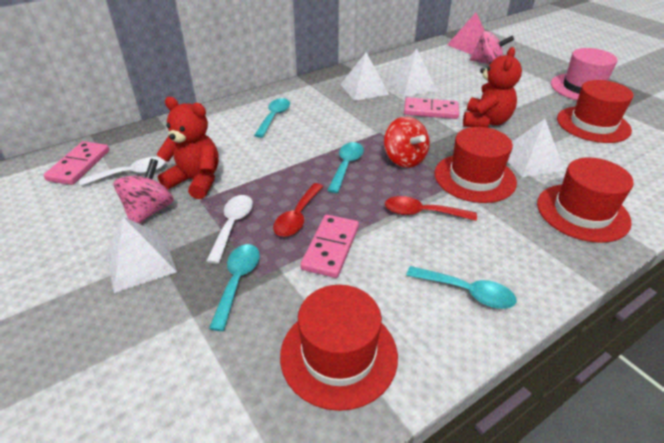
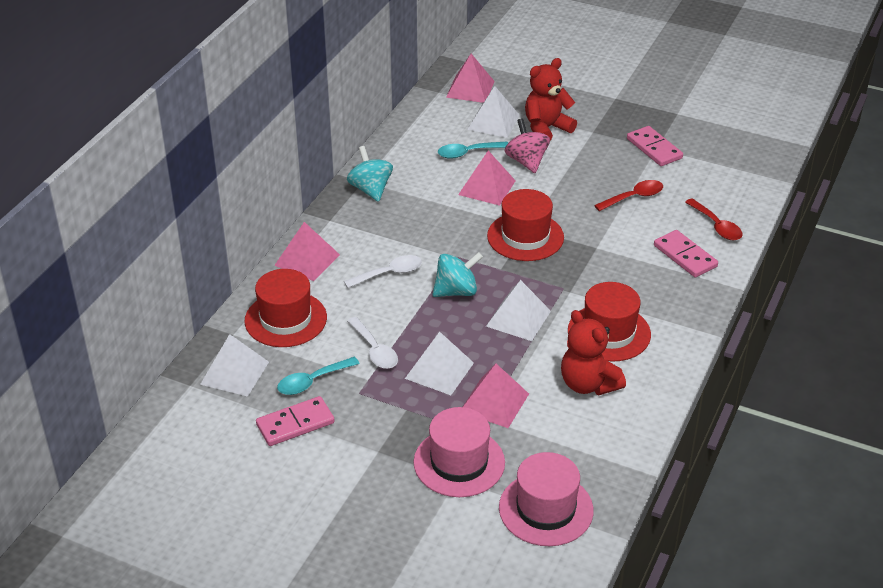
pink hat: [551,48,618,100] = 1 -> [413,407,505,497] [499,452,594,546] = 2
pink pyramid: [447,13,485,55] = 1 -> [274,222,340,281] [446,54,495,103] [458,151,516,206] [463,364,529,428] = 4
pink spinning top: [114,159,174,224] [470,31,514,64] = 2 -> [505,118,550,173] = 1
red hat: [280,285,398,411] [435,127,517,203] [537,157,634,243] [557,80,633,143] = 4 -> [245,269,327,347] [487,189,564,261] [568,282,651,362] = 3
red spinning top: [384,116,430,168] = 1 -> none = 0
turquoise spinning top: none = 0 -> [347,146,393,202] [432,252,483,297] = 2
turquoise spoon: [209,244,260,331] [254,98,290,138] [327,142,364,193] [406,266,517,309] = 4 -> [277,357,360,395] [438,141,508,159] = 2

